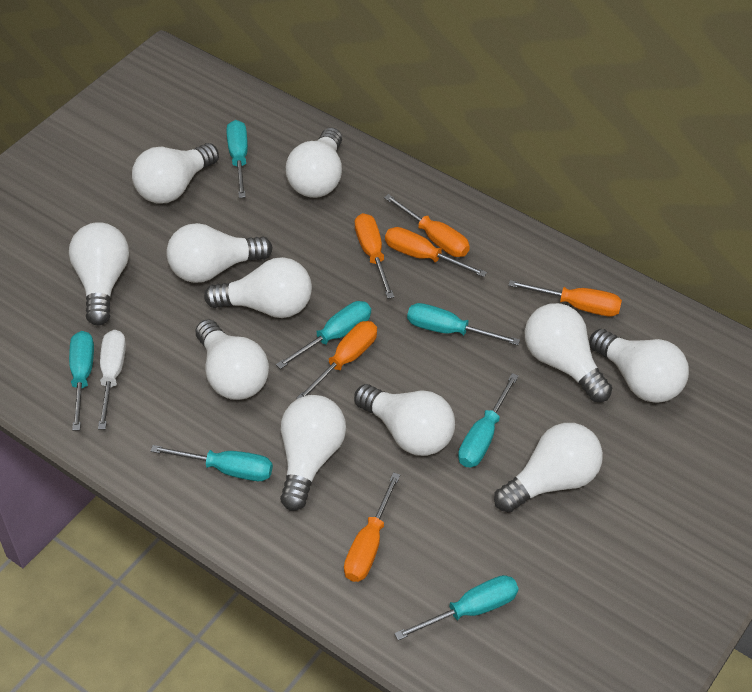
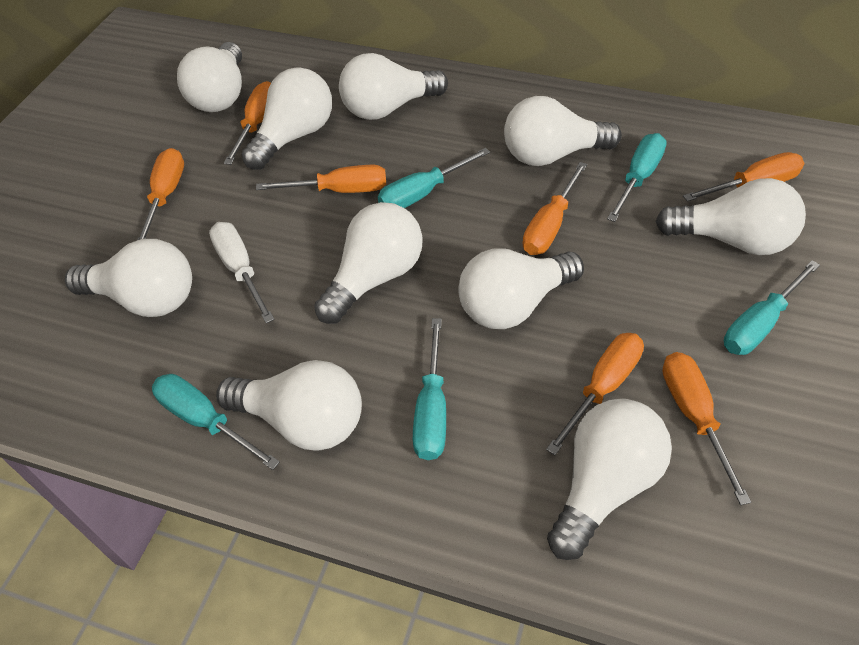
orange screwdriver: [296,321,377,399] [344,472,400,582] [355,213,394,299] [384,194,470,257] [385,227,487,277] [508,280,622,316] = 6 -> [137,148,184,240] [224,81,271,165] [256,165,386,193] [522,162,587,255] [546,333,644,455] [662,352,751,505] [683,152,804,202] = 7
turquoise screwdriver: [69,331,94,431] [151,445,273,481] [227,120,248,198] [276,301,371,369] [394,575,518,640] [407,303,520,345] [458,373,519,467] = 7 -> [152,374,280,470] [378,148,490,208] [413,318,446,460] [607,133,667,222] [724,260,820,355] = 5
white light bulb: [69,222,129,326] [132,143,219,204] [166,223,273,283] [196,319,269,400] [204,257,312,318] [280,395,346,511] [286,128,342,198] [354,384,455,456] [494,423,603,513] [525,303,612,402] [589,329,689,403] = 11 -> [65,239,192,317] [177,42,242,112] [216,360,362,451] [242,67,332,170] [314,202,423,324] [339,53,448,120] [458,248,584,329] [504,96,622,166] [547,399,672,560] [655,178,806,255] = 10

